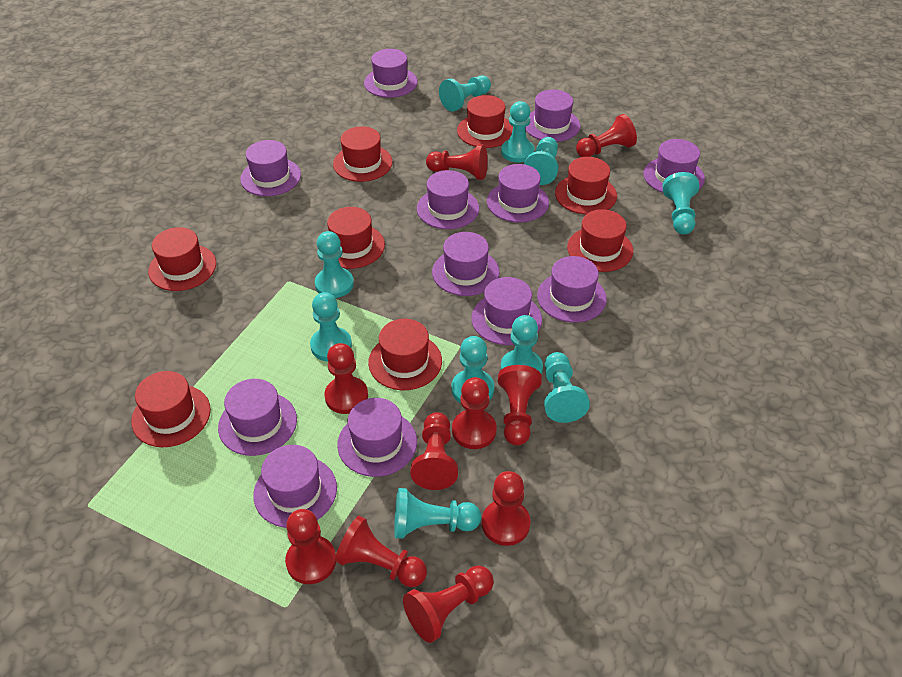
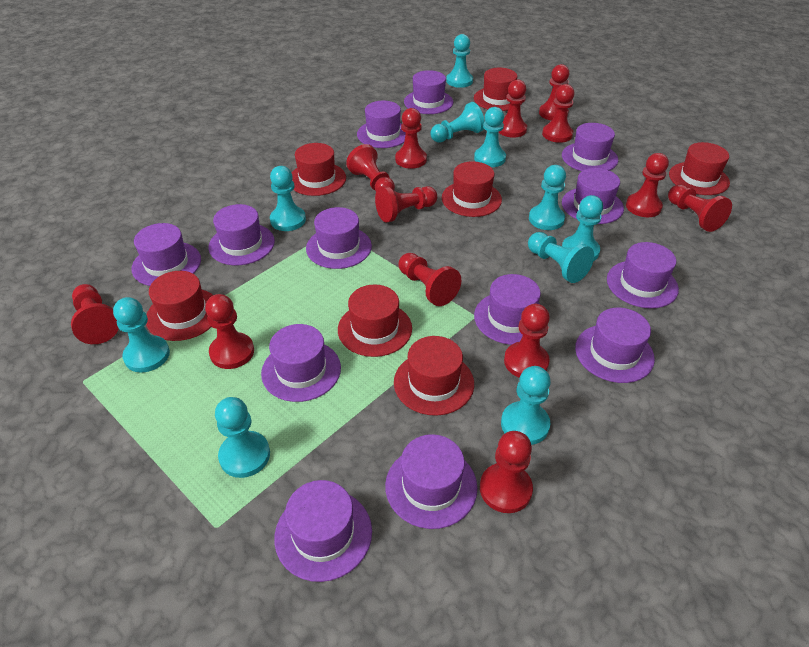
purple hat: [218,379,297,456] [240,140,301,196] [253,445,337,528] [337,398,417,477] [364,49,418,98] [417,170,479,229] [432,232,499,296] [471,277,542,345] [487,164,549,223] [525,90,580,142] [537,256,607,323] [643,139,705,193] = 12 -> [132,223,201,286] [209,204,275,265] [261,324,341,402] [274,480,372,582] [306,207,372,269] [357,101,406,148] [385,434,478,529] [404,70,453,114] [474,274,541,345] [562,123,618,171] [562,168,624,224] [575,308,655,383] [607,242,679,308] = 13
red hat: [131,371,211,447] [148,227,216,291] [327,207,385,269] [333,126,393,182] [368,319,442,390] [457,95,513,148] [555,157,617,214] [567,209,633,272] = 8 -> [146,271,213,341] [291,143,346,196] [338,285,412,357] [394,336,474,416] [442,161,502,217] [474,68,522,111] [669,142,730,195] = 7
red pawn: [285,509,336,584] [324,343,368,414] [335,516,427,587] [403,565,494,643] [410,412,458,490] [426,145,488,180] [452,377,497,449] [482,471,530,546] [498,365,542,446] [576,114,637,157] = 10 -> [71,284,119,344] [205,294,254,369] [346,144,395,191] [375,186,437,223] [395,108,427,169] [399,253,461,306] [480,431,533,513] [499,79,527,138] [504,304,550,378] [539,64,569,121] [542,84,575,143] [626,153,669,217] [668,184,732,232] = 13

